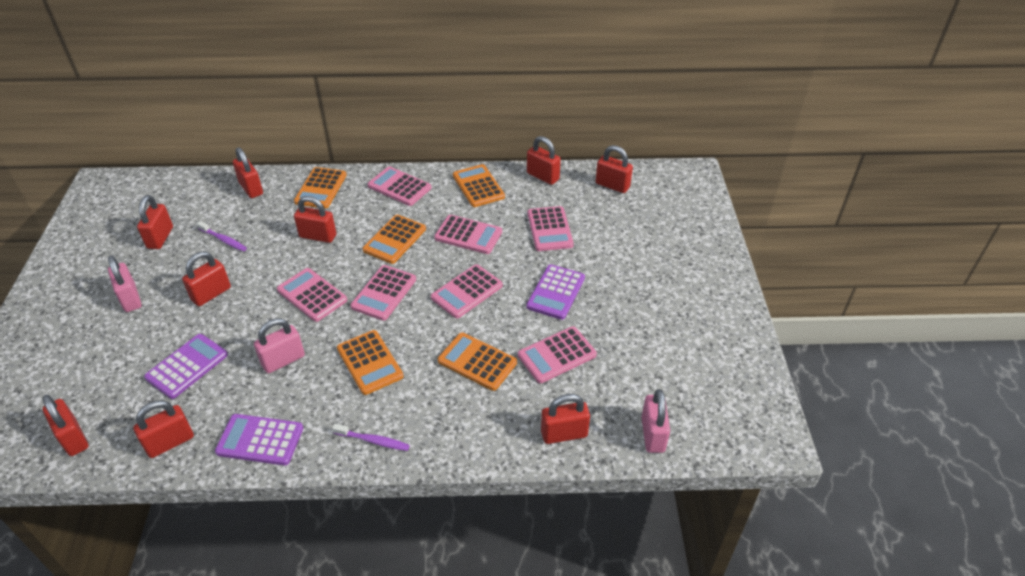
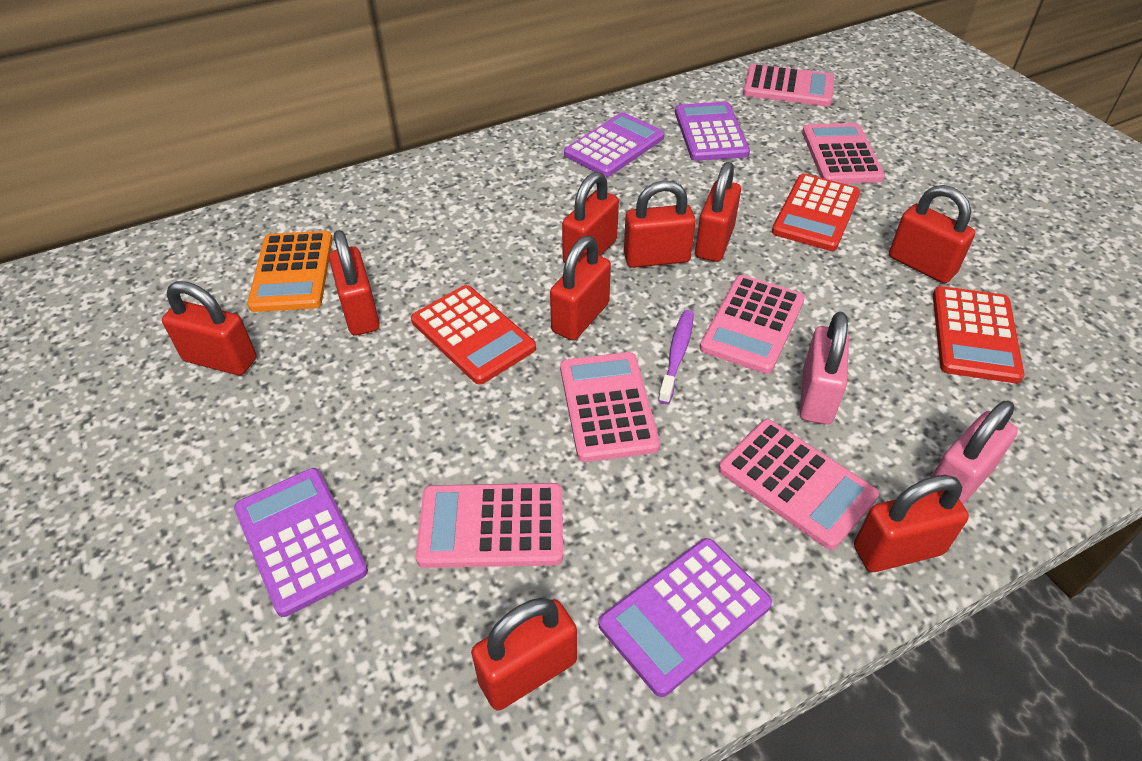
orange calculator: [294,167,347,209] [337,330,404,395] [363,215,426,264] [438,332,517,391] [453,164,505,207] = 5 -> [247,231,333,312] = 1
pink calculator: [277,268,347,322] [350,265,416,321] [368,167,431,206] [431,264,503,318] [434,215,502,254] [518,326,597,383] [528,206,574,251] = 7 -> [416,483,563,568] [560,352,660,462] [700,275,805,374] [719,419,879,550] [743,64,834,107] [802,123,885,184] = 6
pink padlock: [108,255,142,312] [254,318,305,373] [642,389,670,453] = 3 -> [800,311,849,425] [932,401,1018,505] = 2
purple calculator: [144,334,228,399] [215,414,303,465] [526,264,585,320] = 3 -> [234,468,368,617] [564,112,664,177] [599,538,772,697] [675,102,750,161] = 4
purple toothbrush: [197,221,247,251] [332,424,410,451] = 2 -> [658,310,694,404] = 1
red calculator: none = 0 -> [411,285,536,385] [772,174,860,251] [933,286,1024,383] = 3

